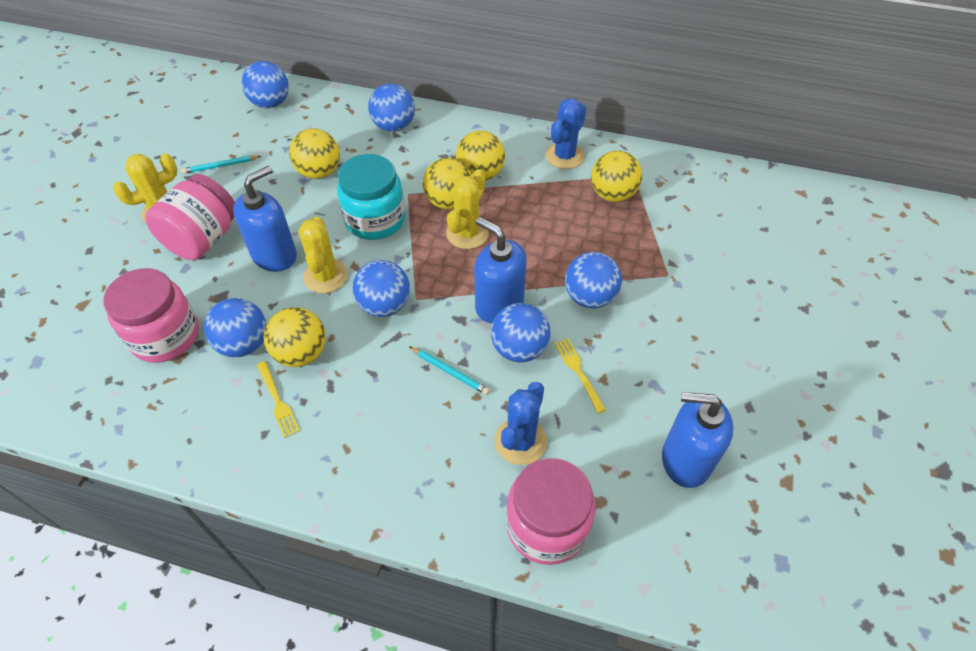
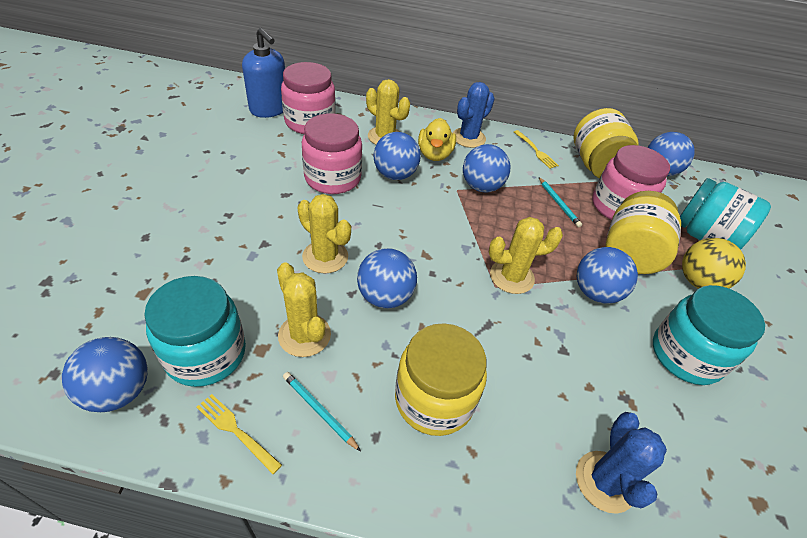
blue soap dispenser: [233,166,297,272] [474,217,527,323] [662,392,734,488] = 3 -> [242,28,285,118] = 1
turquoise jar: [337,154,405,240] = 1 -> [144,276,246,387] [653,285,765,385] [680,178,771,250] = 3
yellow ball: [264,307,326,367] [289,128,340,179] [423,158,472,210] [456,131,505,181] [591,151,642,202] = 5 -> [682,238,746,289] = 1
yellow cactus: [113,154,177,223] [298,217,348,293] [446,169,489,249] = 3 -> [277,262,331,357] [297,194,351,274] [366,79,410,145] [489,217,563,294] = 4
yellow duck: none = 0 -> [418,118,456,161] = 1
yellow jar: none = 0 -> [395,323,487,436] [573,108,639,178] [606,191,681,274] = 3

